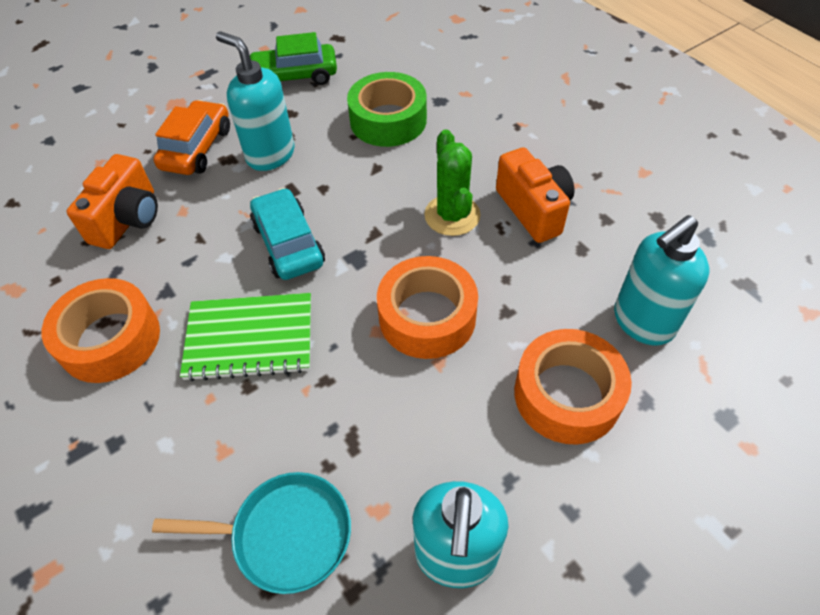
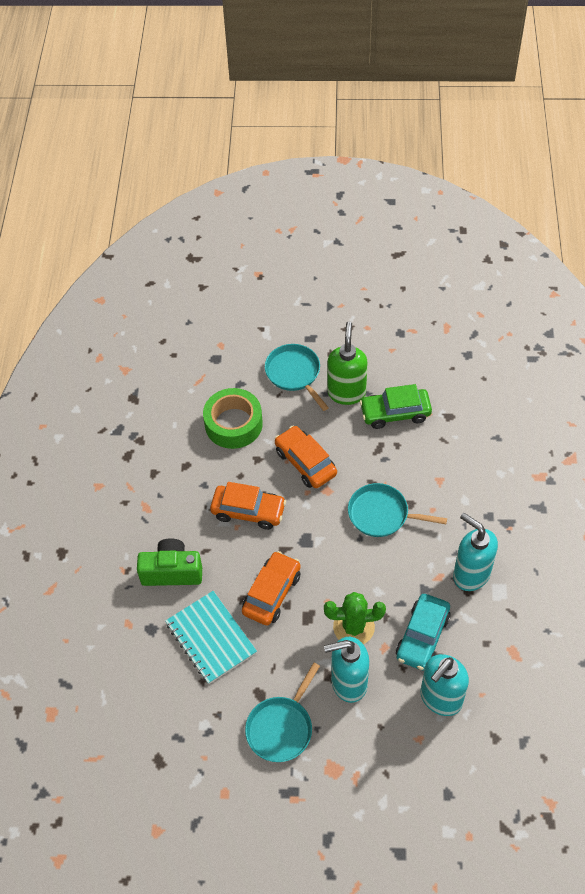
green camera: none = 0 -> [137,538,202,586] = 1
green notebook: [180,293,311,382] = 1 -> none = 0
green soap dispenser: none = 0 -> [328,321,368,405] = 1
orange camera: [67,154,158,249] [496,147,575,243] = 2 -> none = 0
orange car: [154,100,230,175] = 1 -> [210,482,286,530] [242,551,301,625] [275,426,337,488] = 3
orange tape: [42,278,160,383] [377,256,478,359] [514,329,632,445] = 3 -> none = 0
turquoise notebook: none = 0 -> [165,591,257,684] = 1
turquoise pan: [152,472,351,594] = 1 -> [245,663,320,762] [265,344,329,411] [348,483,447,537] = 3

